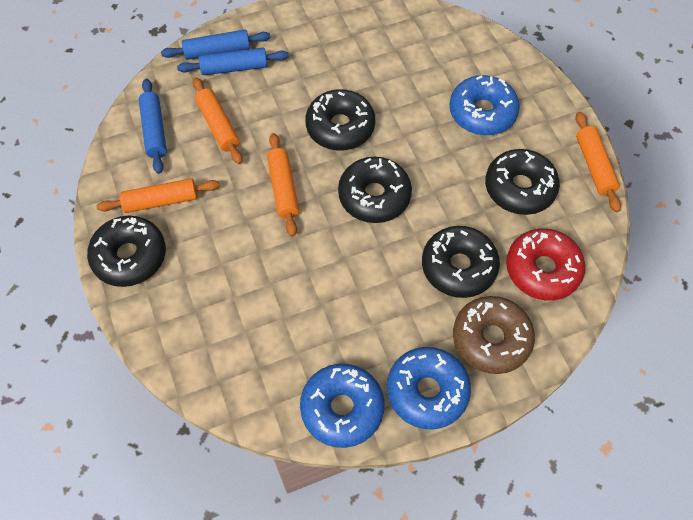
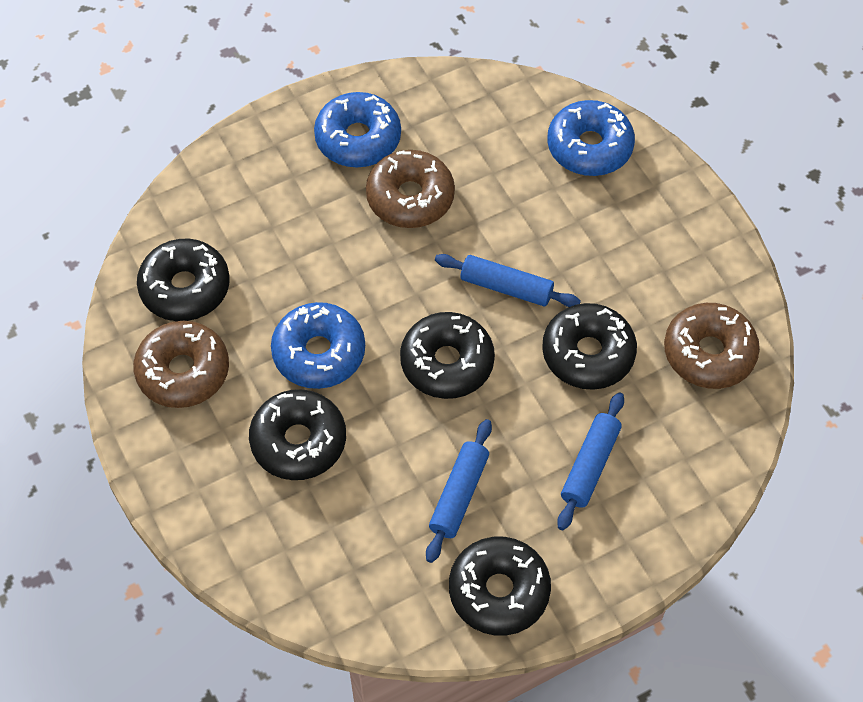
brown donut: [453,296,535,374] = 1 -> [133,321,229,408] [366,150,455,228] [664,303,760,389] = 3
orange rolling pin: [96,178,220,213] [193,77,243,164] [267,133,299,237] [575,112,621,212] = 4 -> none = 0
red donut: [506,228,585,301] = 1 -> none = 0

